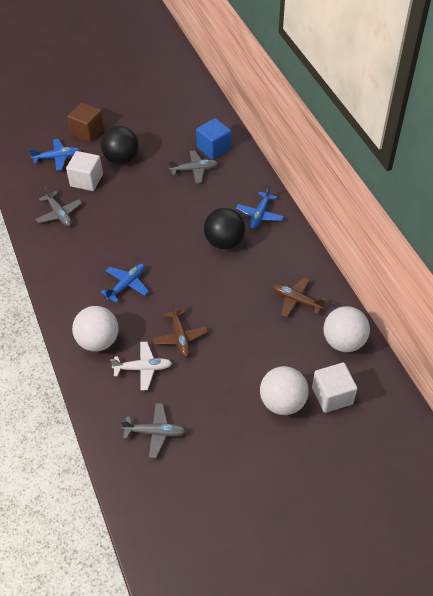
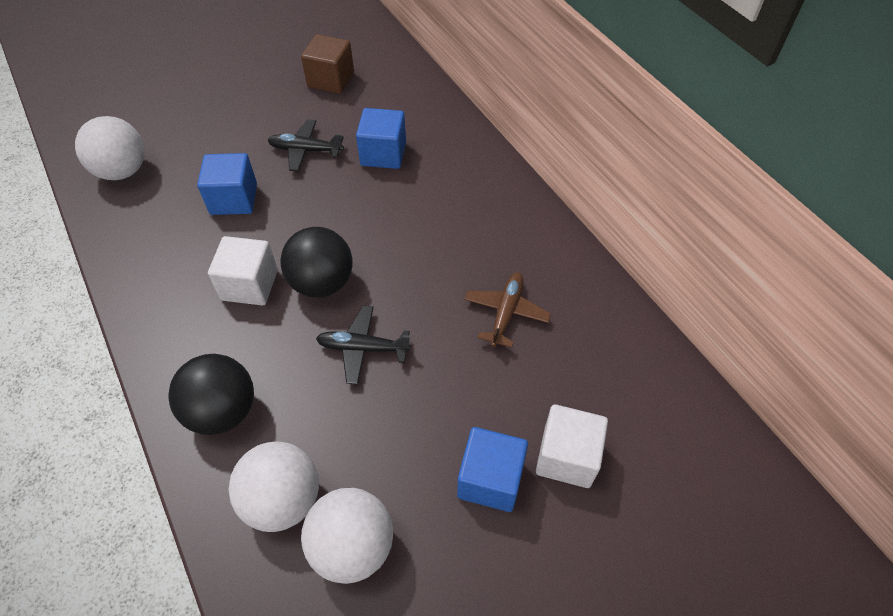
black plane: none = 0 -> [267,119,344,172] [316,306,411,385] = 2
blue cube: [196,118,231,160] = 1 -> [197,153,257,215] [356,108,406,169] [457,427,528,512] = 3
blue plane: [29,139,80,171] [100,264,149,303] [236,186,284,229] = 3 -> none = 0
brown plane: [153,303,208,357] [272,277,326,317] = 2 -> [464,272,551,348] = 1
grey plane: [36,186,82,226] [121,403,186,458] [169,150,218,183] = 3 -> none = 0
white plane: [110,342,172,391] = 1 -> none = 0

